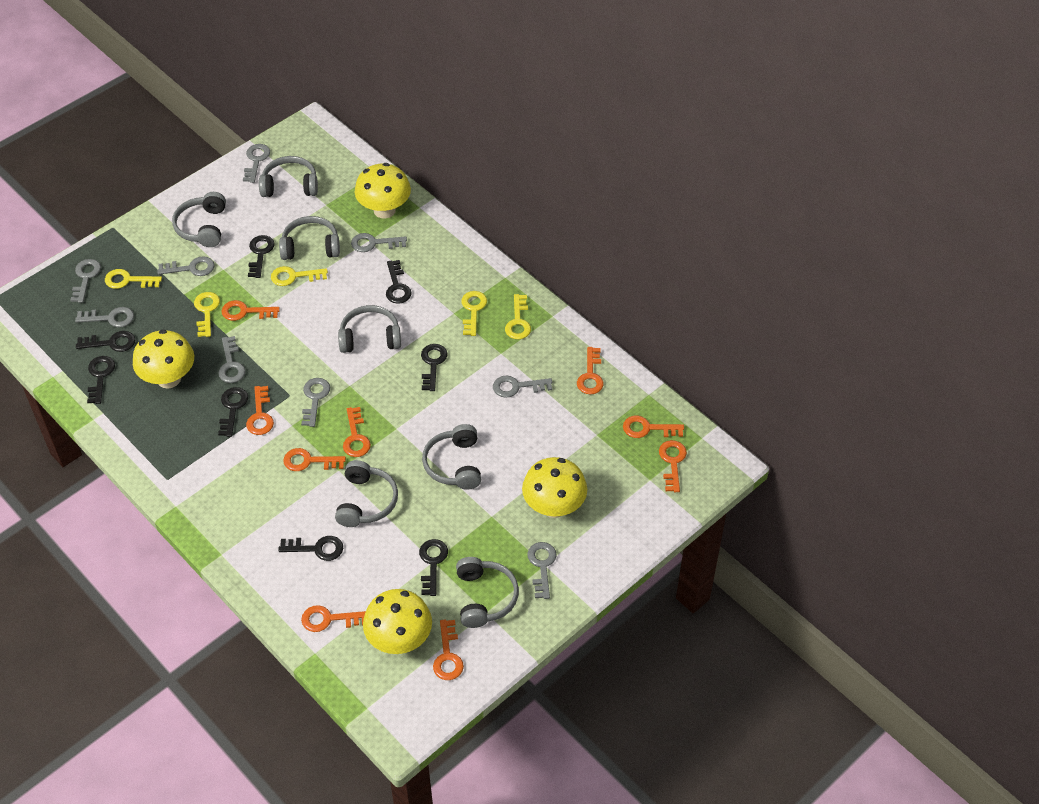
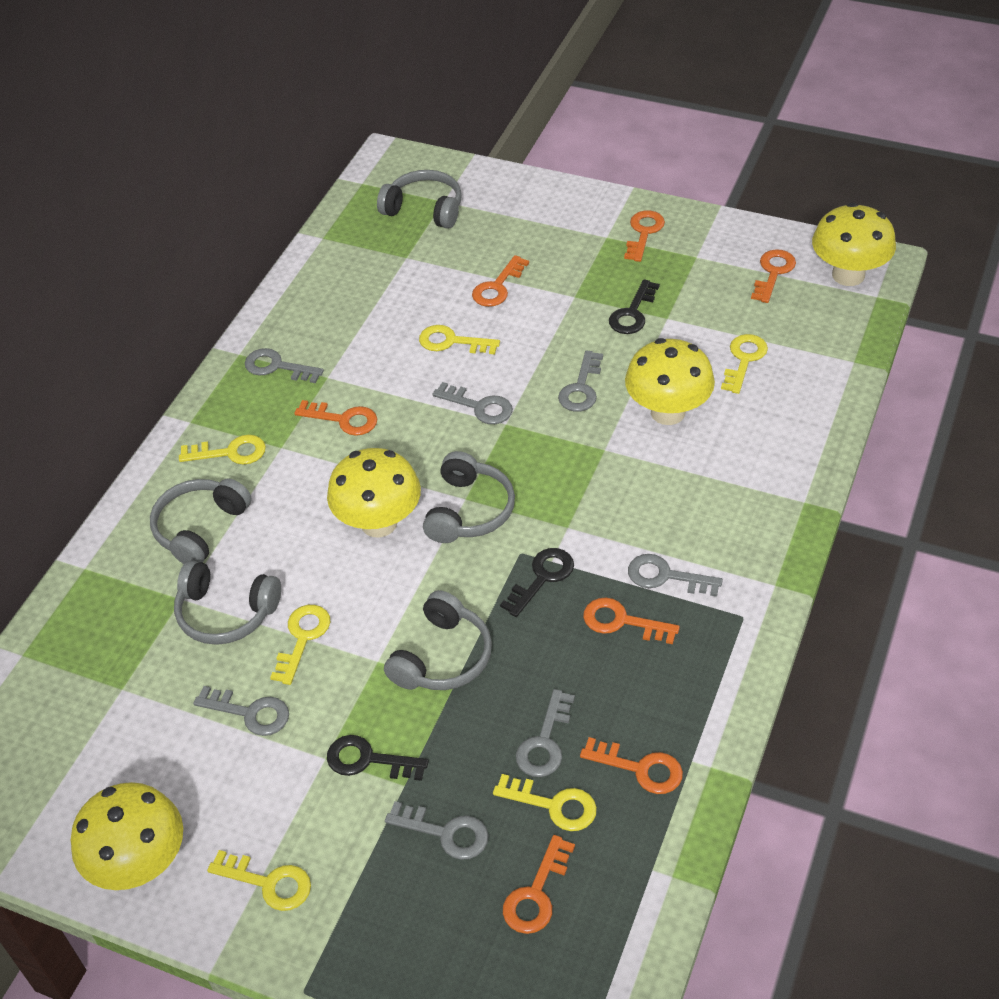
black key: [76,331,135,352] [87,356,115,404] [218,387,248,437] [248,235,275,278] [278,536,343,561] [386,260,412,304] [419,539,448,596] [421,344,447,391] = 8 -> [327,735,429,781] [500,548,574,617] [609,279,660,334] = 3
grey headphones: [172,192,226,247] [259,156,318,197] [279,216,340,260] [335,460,398,527] [338,305,401,353] [422,424,481,490] [456,557,519,628] = 7 -> [150,478,252,564] [174,560,281,645] [377,170,461,229] [384,590,492,690] [423,451,515,543] = 5
grey key: [70,259,101,303] [75,307,134,327] [157,256,215,276] [218,336,245,383] [243,144,270,183] [301,378,330,427] [351,233,407,252] [493,376,552,398] [527,542,557,599] = 9 -> [193,686,289,736] [245,348,324,383] [385,801,488,860] [432,382,513,424] [516,689,575,777] [558,350,603,412] [628,554,723,597] = 7
orange key: [222,300,280,321] [246,386,274,435] [283,448,346,471] [301,605,366,632] [343,407,371,457] [433,620,464,680] [577,347,604,394] [623,416,684,438] [659,440,687,492] = 9 -> [294,400,377,436] [472,255,529,307] [503,835,575,934] [580,737,683,794] [583,598,680,644] [624,210,665,262] [751,249,796,303] = 7
yellow key: [105,269,162,289] [194,292,220,337] [271,266,328,286] [461,291,487,336] [505,294,531,340] = 5 -> [179,435,266,465] [207,850,311,911] [270,605,330,685] [419,325,500,354] [493,774,597,831] [721,334,768,394] = 6

